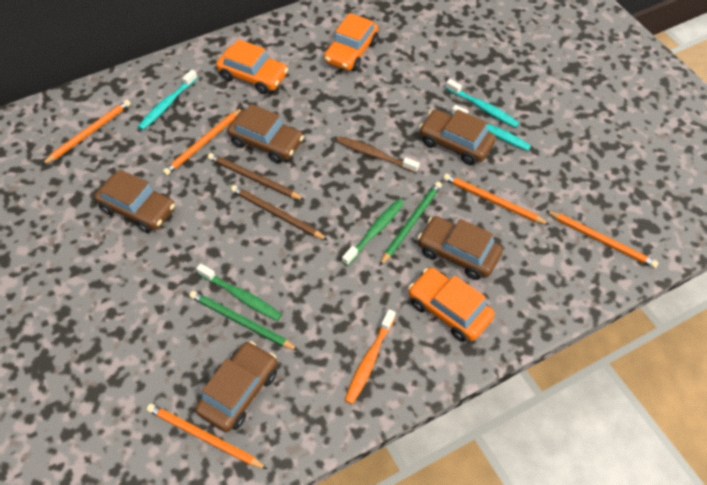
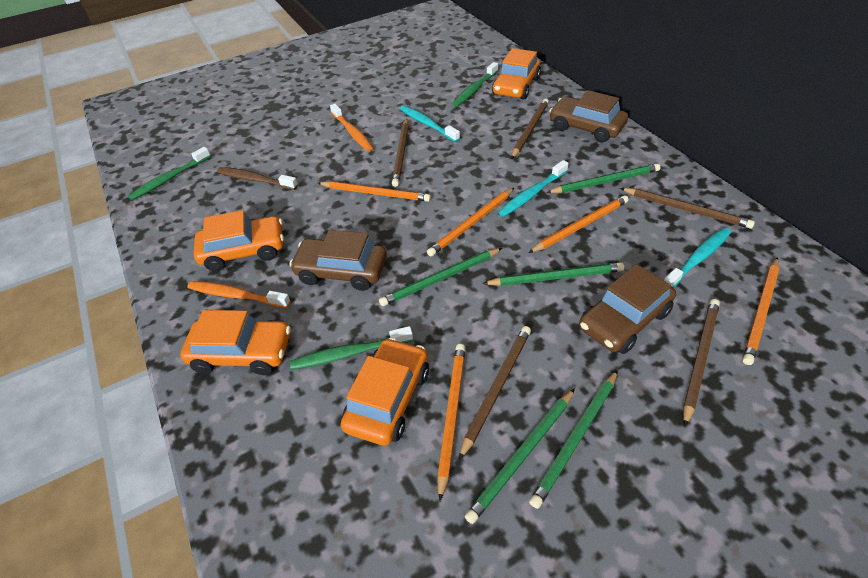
brown car: [94,169,175,233] [195,341,277,432] [227,104,304,163] [418,216,503,280] [419,109,496,165] = 5 -> [289,230,387,291] [549,90,628,143] [579,264,676,354] = 3
brown pencil: [208,153,305,200] [231,185,328,240] = 2 -> [392,119,409,187] [459,326,531,460] [511,99,549,159] [620,188,755,229] [683,299,720,427] = 5
green pencil: [189,291,299,351] [380,182,442,266] = 2 -> [379,248,502,306] [465,388,575,524] [482,262,624,286] [529,370,618,509] [546,163,660,193] = 5
green toothbrush: [196,264,282,321] [342,199,404,266] = 2 -> [128,147,211,200] [290,326,413,370] [452,62,498,107] = 3
orange car: [216,39,288,94] [324,13,378,71] [408,268,495,342] = 3 -> [180,310,291,375] [194,210,284,271] [341,338,429,446] [492,48,541,99] = 4
orange toothbrush: [345,309,396,404] = 1 -> [187,281,290,308] [330,104,373,151] = 2

